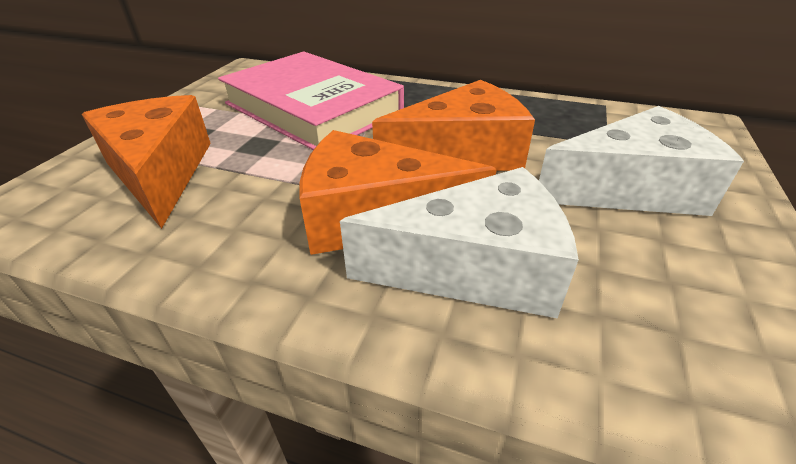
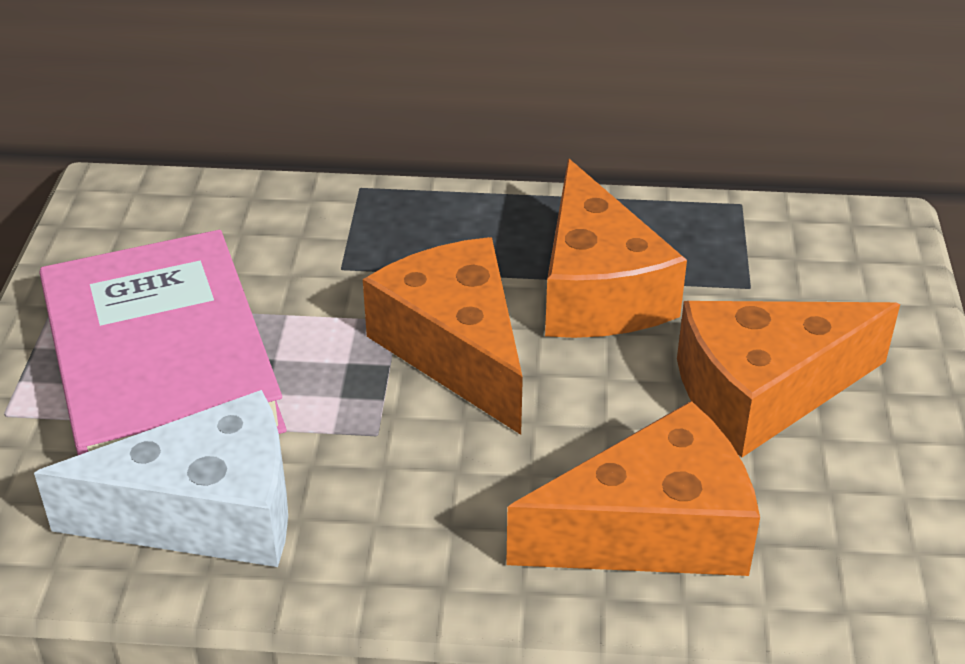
orange cheese: [82,95,211,229] [300,130,497,255] [372,80,535,171] = 3 -> [363,237,523,435] [506,401,760,576] [545,159,687,338] [677,301,900,458] = 4
white cheese: [340,167,579,318] [539,106,744,216] = 2 -> [34,390,288,567] = 1

